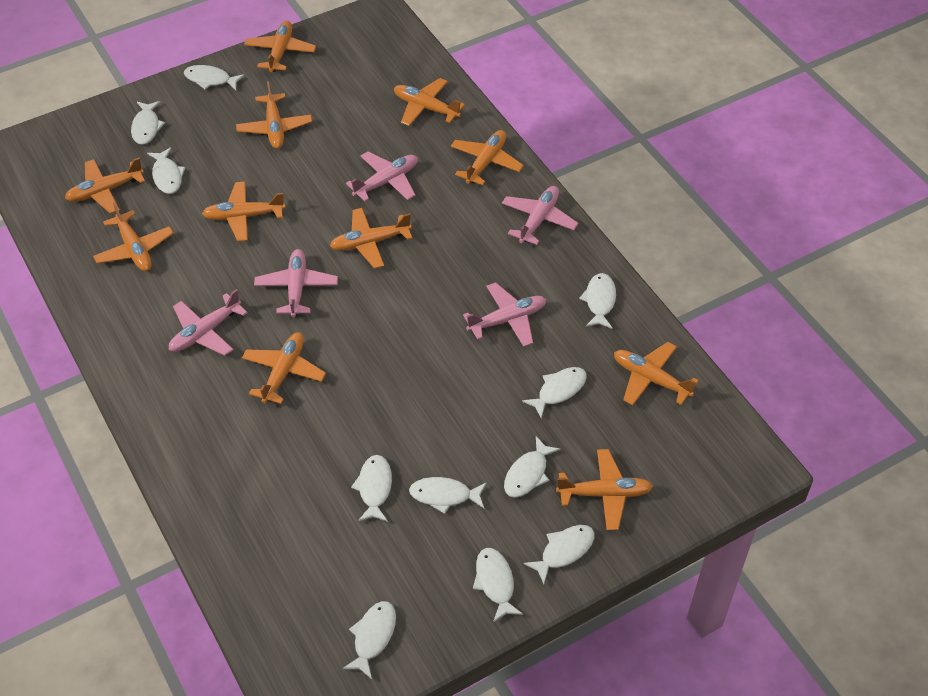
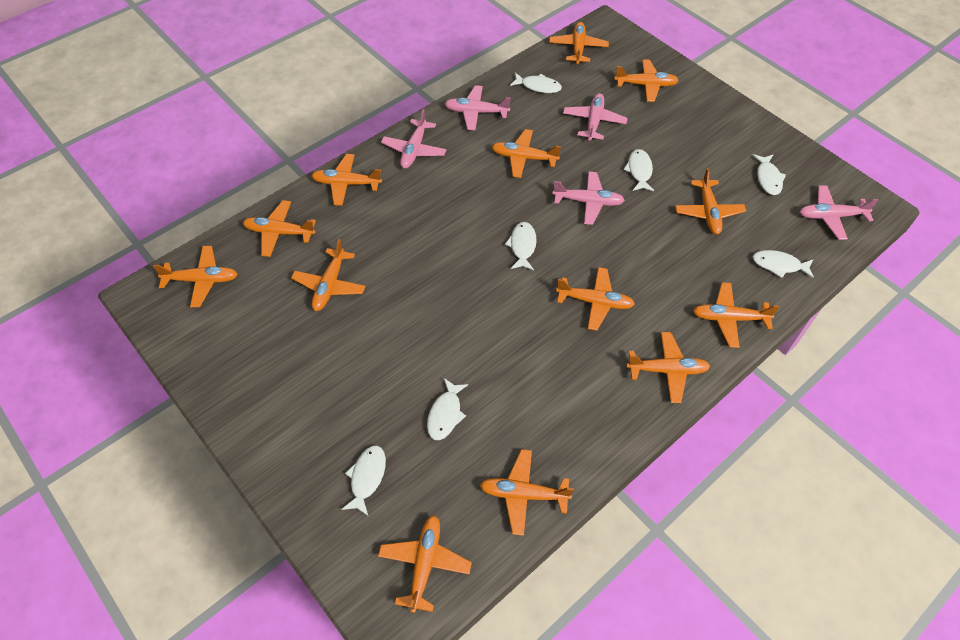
orange plane: [65,158,145,214] [93,202,174,271] [202,181,286,242] [236,81,312,149] [242,332,326,404] [244,21,316,72] [330,208,412,269] [394,78,465,126] [451,130,524,185] [556,449,653,530] [614,342,699,405] = 11 -> [153,246,238,307] [243,200,316,257] [291,239,366,311] [311,154,382,206] [378,515,472,613] [480,449,574,536] [492,129,561,178] [549,22,609,64] [556,267,635,331] [614,59,679,102] [626,332,710,403] [675,168,746,235] [693,282,780,348] = 13
white fish: [131,101,165,145] [147,147,186,194] [184,65,245,90] [342,601,396,679] [351,455,392,522] [409,477,486,514] [473,548,523,622] [504,436,560,498] [522,367,587,418] [524,525,594,584] [579,273,616,329] = 11 -> [341,445,386,516] [427,378,468,440] [505,222,537,270] [510,73,562,93] [624,149,654,191] [753,154,786,195] [753,250,814,278] = 7

